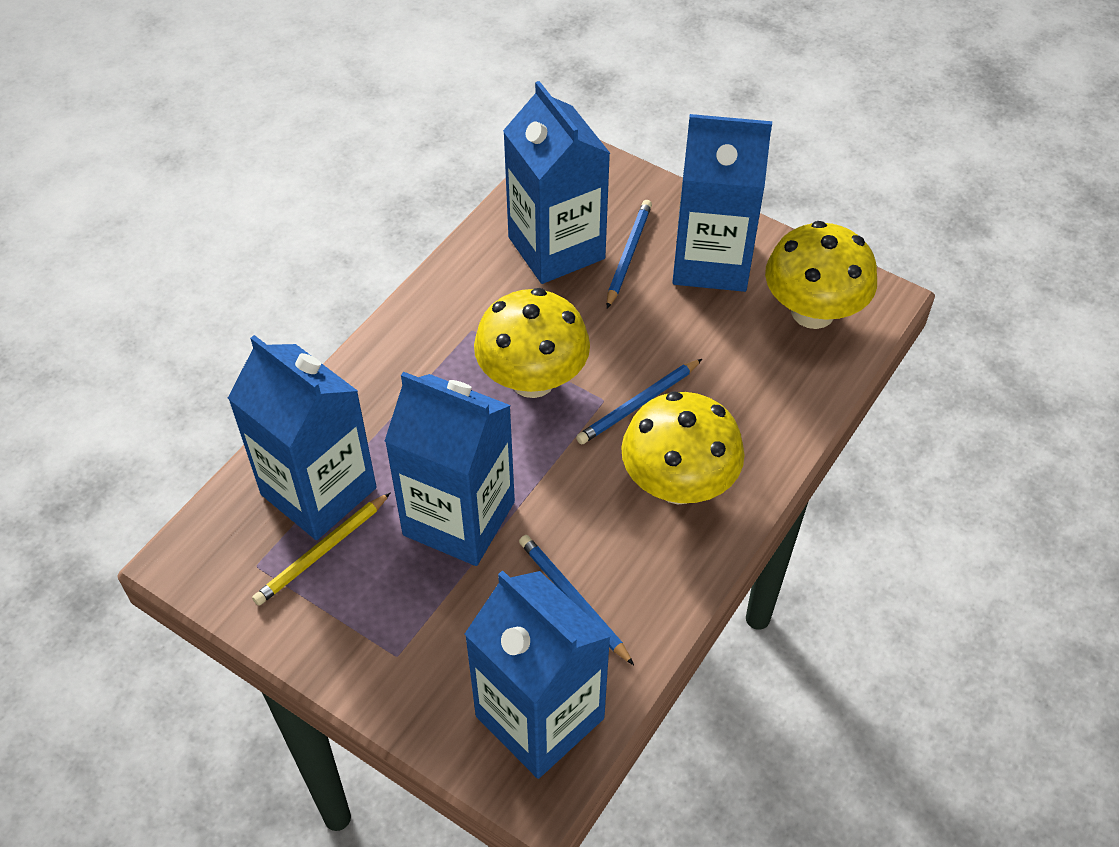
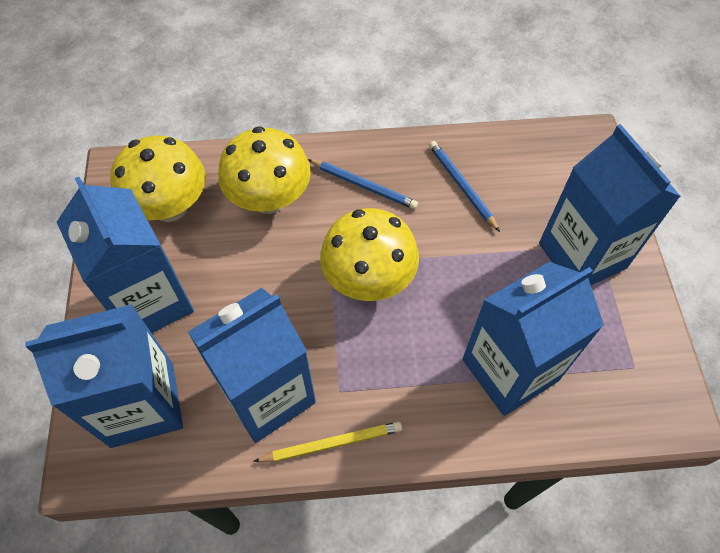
blue pencil: [519,535,634,665] [576,359,702,444] [607,200,652,309] = 3 -> [308,159,418,209] [429,141,500,232] = 2

